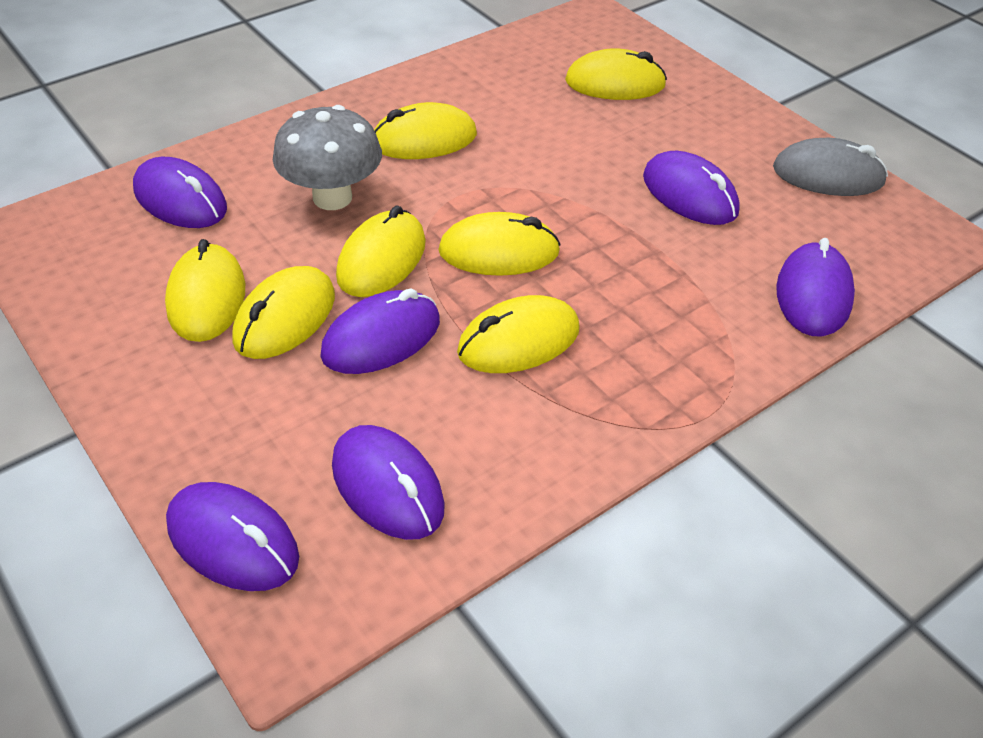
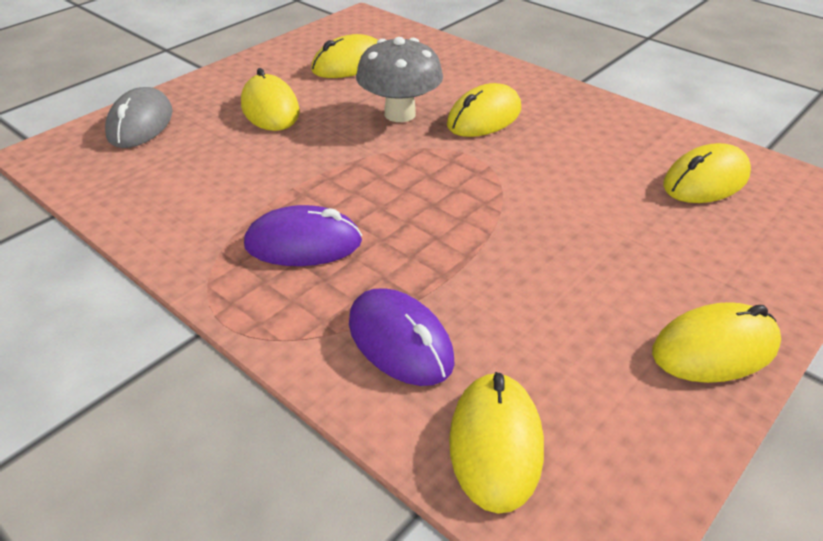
purple mouse: [133,157,227,228] [166,482,299,591] [320,288,440,374] [332,425,445,540] [643,151,740,225] [776,238,855,336] = 6 -> [244,205,362,266] [349,288,455,386] = 2
yellow mouse: [165,239,245,342] [232,266,335,359] [336,206,426,297] [374,102,477,159] [438,212,561,276] [457,295,580,373] [565,49,667,100] = 7 -> [241,68,300,131] [311,34,378,78] [447,83,521,137] [449,372,544,514] [652,302,781,383] [663,143,751,203] = 6

